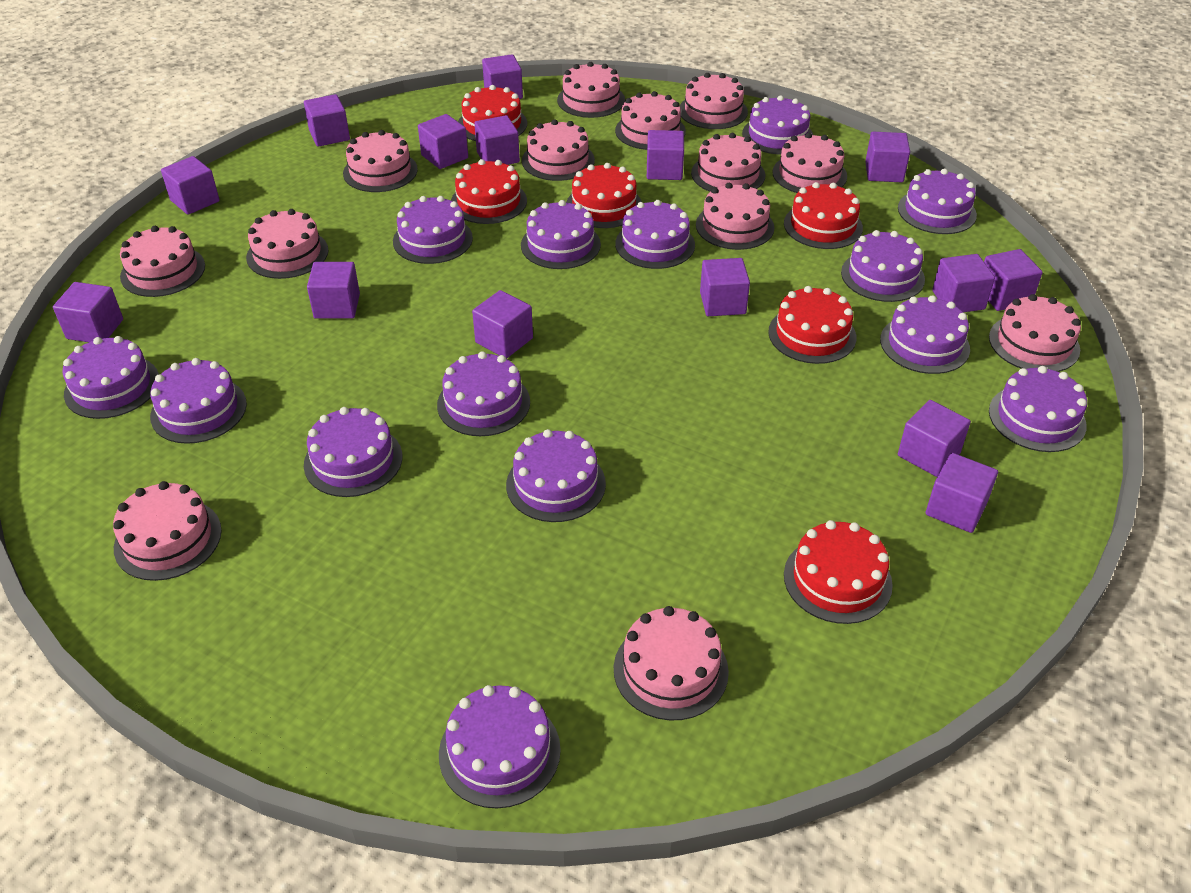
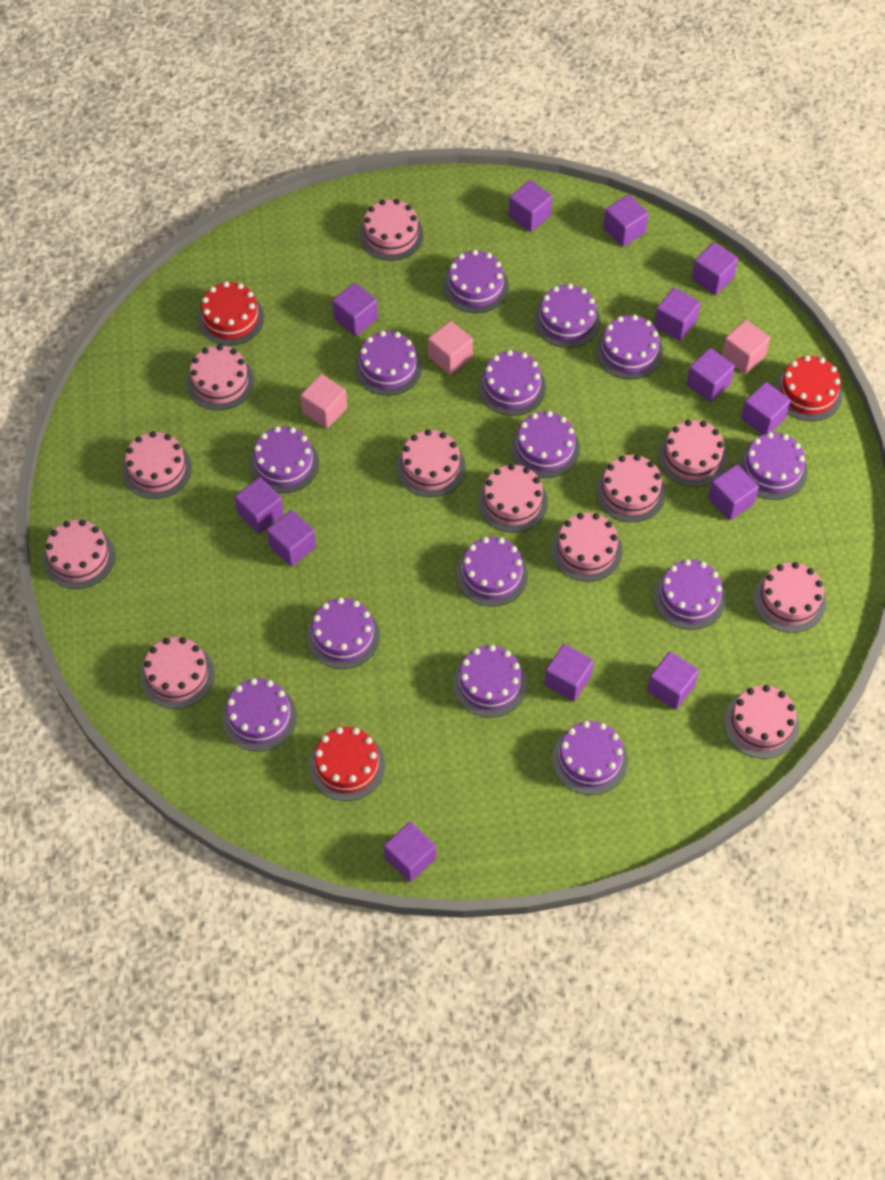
pink cake: [113,481,222,581] [120,226,205,297] [246,209,329,279] [343,130,418,192] [522,119,595,181] [557,62,625,118] [614,606,729,720] [615,91,686,150] [680,73,748,129] [691,133,765,192] [696,183,775,250] [773,133,847,193] [989,294,1081,372] = 13 -> [43,520,115,589] [122,431,192,499] [141,637,215,709] [186,344,254,410] [359,199,424,261] [396,429,466,497] [478,464,548,532] [551,513,623,582] [596,455,666,522] [658,420,727,487] [724,685,799,759] [754,562,826,633] = 12
pink cube: none = 0 -> [300,374,347,429] [428,321,473,375] [722,320,770,374] = 3
purple cube: [53,282,123,342] [161,156,220,215] [304,94,350,147] [307,262,360,319] [418,114,468,169] [472,290,533,359] [474,115,520,165] [482,54,523,99] [647,130,684,180] [700,258,750,316] [865,132,910,182] [898,400,971,477] [926,453,998,533] [932,254,995,312] [984,249,1043,311] = 15 -> [235,477,284,534] [267,510,316,567] [333,282,378,336] [384,821,436,882] [509,180,552,232] [544,644,594,701] [603,195,649,247] [647,651,699,710] [654,288,700,341] [686,348,735,403] [691,242,738,295] [708,465,759,520] [741,382,791,435] = 13
red cake: [451,159,527,224] [458,85,527,141] [566,163,642,228] [768,286,856,364] [784,182,863,249] [784,520,893,624] = 6 -> [198,281,264,346] [309,727,385,801] [774,355,843,421] = 3

